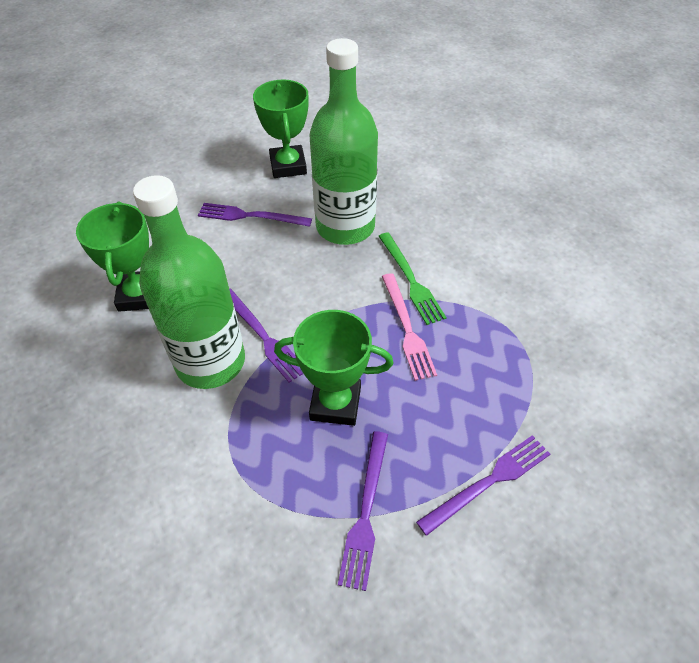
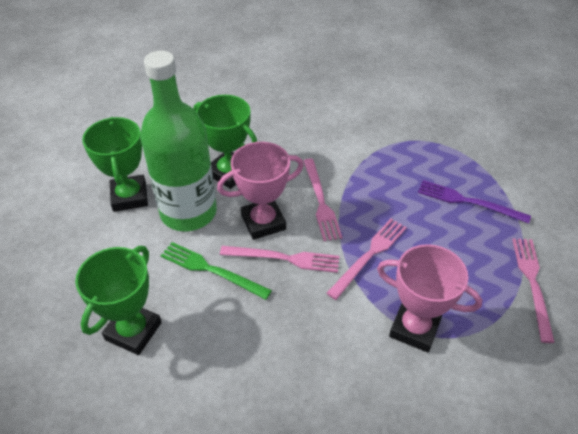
green bottle: [133,175,245,389] [309,38,378,245] = 2 -> [140,50,217,231] = 1
pink fork: [382,273,437,381] = 1 -> [220,246,339,273] [303,159,342,241] [327,219,407,300] [512,238,555,343] = 4
pink trophy: none = 0 -> [217,142,304,240] [377,244,482,352] = 2
purple fork: [198,203,312,227] [229,289,303,383] [338,431,388,591] [416,435,550,536] = 4 -> [418,180,531,224] = 1

